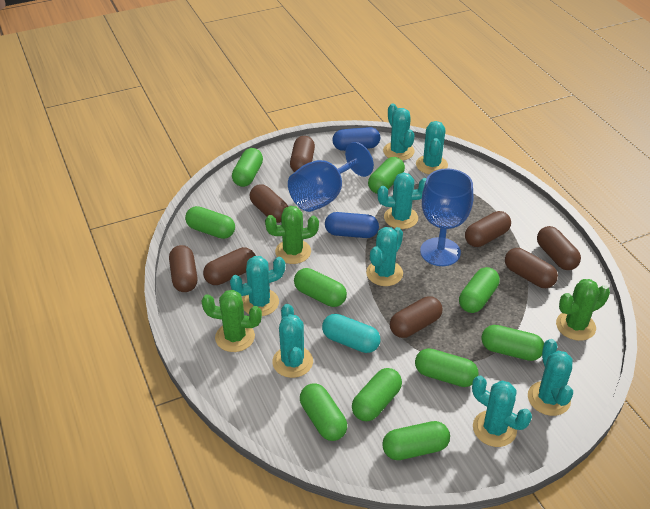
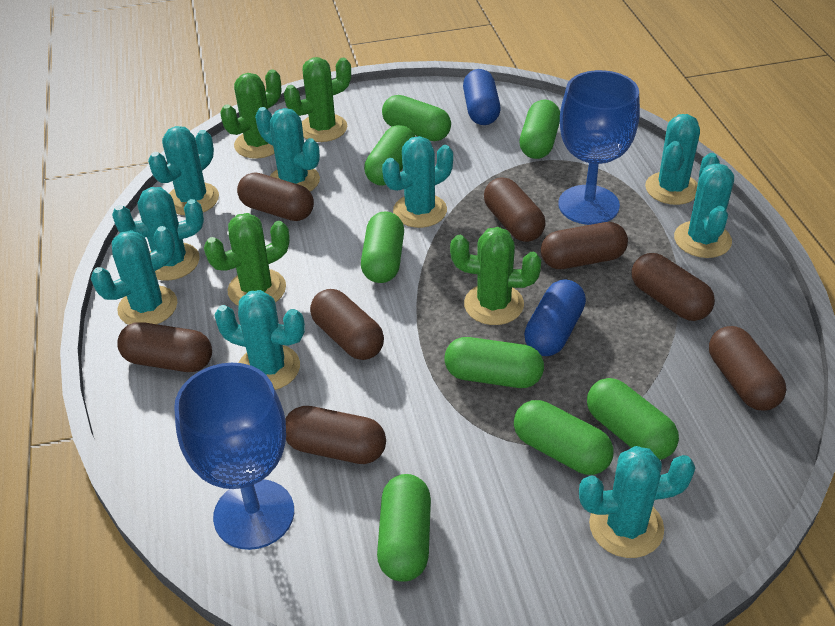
green cactus: [201,290,262,352] [265,206,319,264] [556,279,610,341] = 3 -> [204,213,290,306] [220,69,282,159] [284,57,351,142] [450,227,541,325] = 4
green capsule: [185,206,235,239] [232,148,263,187] [294,268,347,307] [300,383,347,441] [352,368,402,421] [368,157,405,194] [382,421,450,460] [415,348,479,387] [459,267,500,313] [482,325,544,361] = 10 -> [361,211,404,283] [364,125,415,186] [377,474,431,582] [382,95,451,141] [444,337,544,388] [514,400,614,475] [519,100,560,159] [587,378,679,460] = 8
turquoise cactus: [230,256,285,316] [272,304,313,378] [366,227,403,286] [377,172,427,229] [383,104,415,161] [416,121,448,174] [472,376,532,447] [528,339,573,416] = 8 -> [91,226,177,325] [112,187,204,281] [148,126,219,215] [215,290,305,390] [255,107,320,192] [382,136,453,228] [579,446,695,558] [645,114,700,205] [674,153,734,258] = 9
turquoise capsule: [322,314,380,353] = 1 -> none = 0

